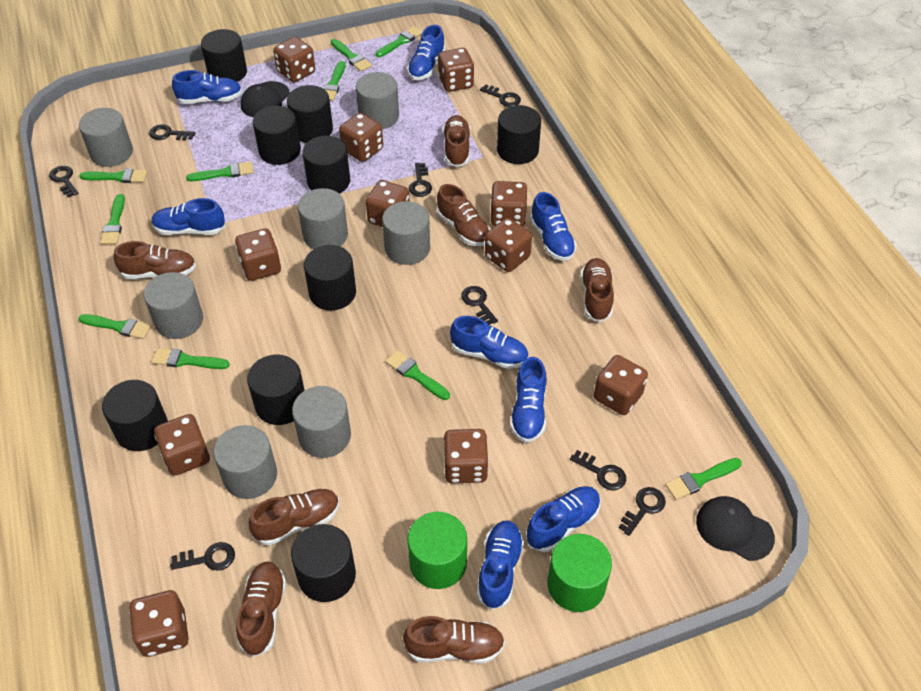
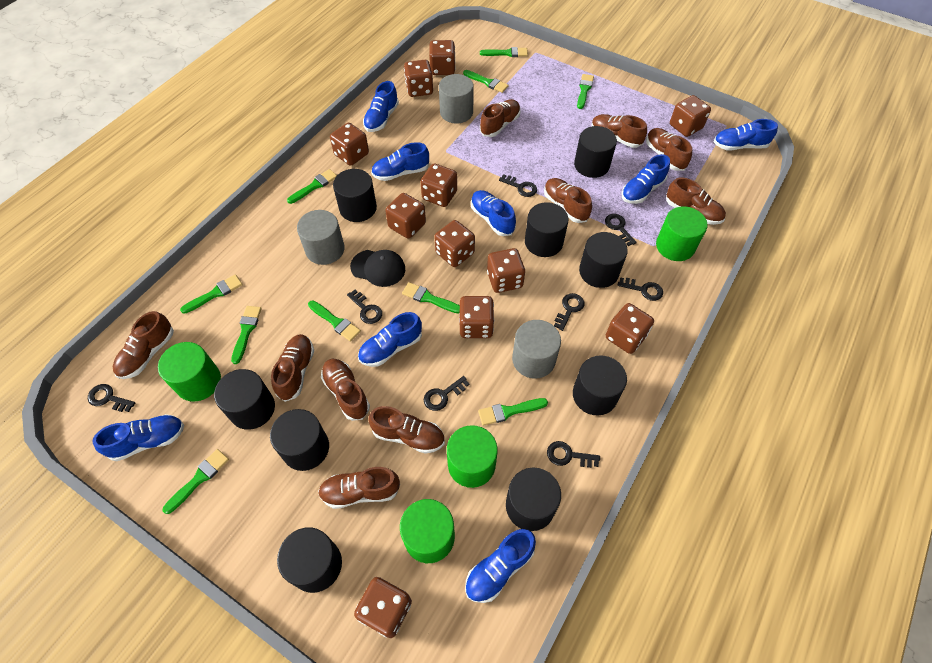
black cap: [240,81,290,117] [696,496,775,561] = 2 -> [350,250,405,287] = 1
brown shoe: [114,241,196,279] [236,561,286,657] [248,489,340,545] [403,616,505,663] [437,184,490,246] [443,115,470,167] [581,258,614,322] = 7 -> [113,311,174,379] [271,334,314,402] [318,467,400,509] [321,359,370,421] [368,406,445,454] [480,99,521,137] [544,178,592,223] [592,114,647,148] [646,128,692,171] [666,178,726,225] = 10
green cylinder: [407,512,467,589] [548,534,612,612] = 2 -> [158,342,221,402] [400,499,455,563] [447,425,498,488] [656,206,708,261] = 4
grey cylinder: [79,108,133,167] [144,272,203,339] [213,425,277,499] [292,386,351,458] [298,188,348,249] [356,72,399,129] [382,201,430,265] = 7 -> [297,210,345,265] [439,74,474,123] [512,320,561,379] = 3

